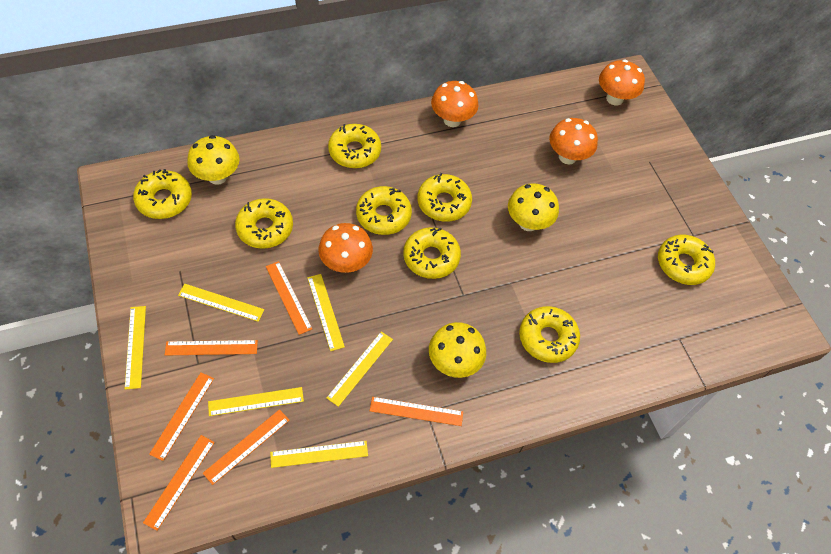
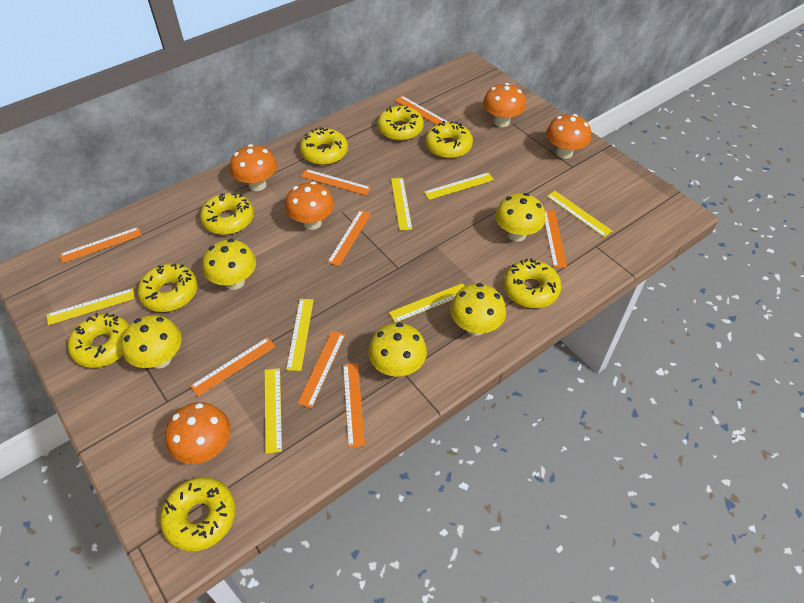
orange mushroom: [318,223,373,273] [431,81,478,127] [549,118,598,164] [599,60,645,105] = 4 -> [165,402,231,464] [230,144,277,191] [285,181,335,230] [483,83,526,127] [546,114,591,159] = 5
orange ruler: [143,435,215,531] [149,373,214,461] [165,340,258,356] [203,409,290,485] [266,261,312,335] [370,397,463,426] = 6 -> [60,227,142,263] [190,337,276,396] [298,331,345,408] [301,169,371,195] [327,210,371,266] [343,363,365,448] [395,96,448,125] [545,210,567,268] = 8
yellow mushroom: [187,135,240,185] [429,322,486,378] [508,183,559,231] = 3 -> [121,315,182,369] [203,239,256,290] [368,323,427,377] [450,283,506,336] [495,193,546,242] = 5
yellow ruler: [125,306,146,390] [178,284,264,322] [208,387,304,416] [270,441,368,468] [307,274,345,351] [326,331,393,407] = 6 -> [46,288,135,325] [265,368,282,454] [286,299,314,371] [389,283,465,323] [391,178,412,231] [424,172,494,200] [547,191,612,237] = 7

